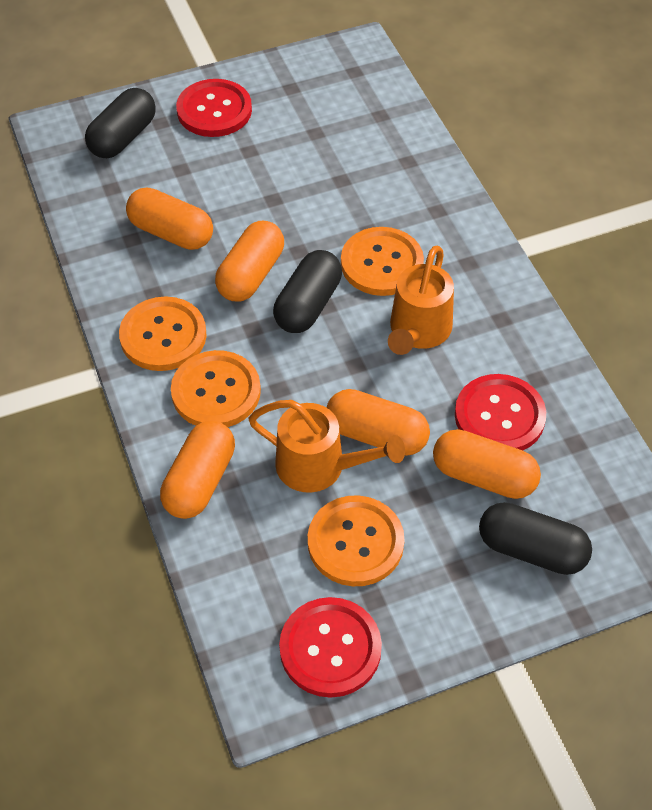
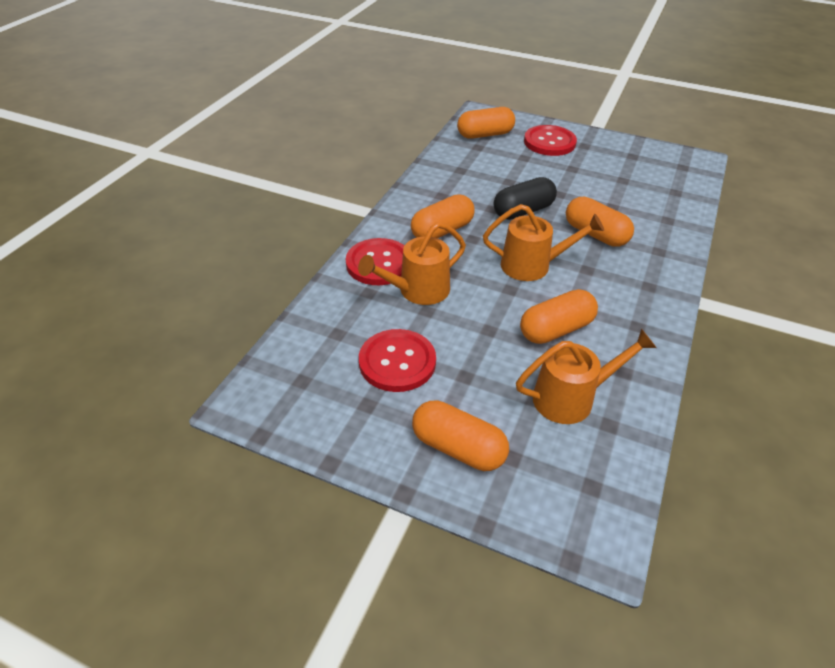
black capsule: [85,88,156,158] [273,250,342,333] [479,502,592,575] = 3 -> [494,177,557,220] = 1
orange button: [119,297,207,371] [171,350,261,427] [308,495,405,586] [341,227,424,296] = 4 -> none = 0
orange watering can: [248,400,405,493] [388,246,454,355] = 2 -> [358,222,466,305] [483,204,604,281] [516,329,657,424] = 3

